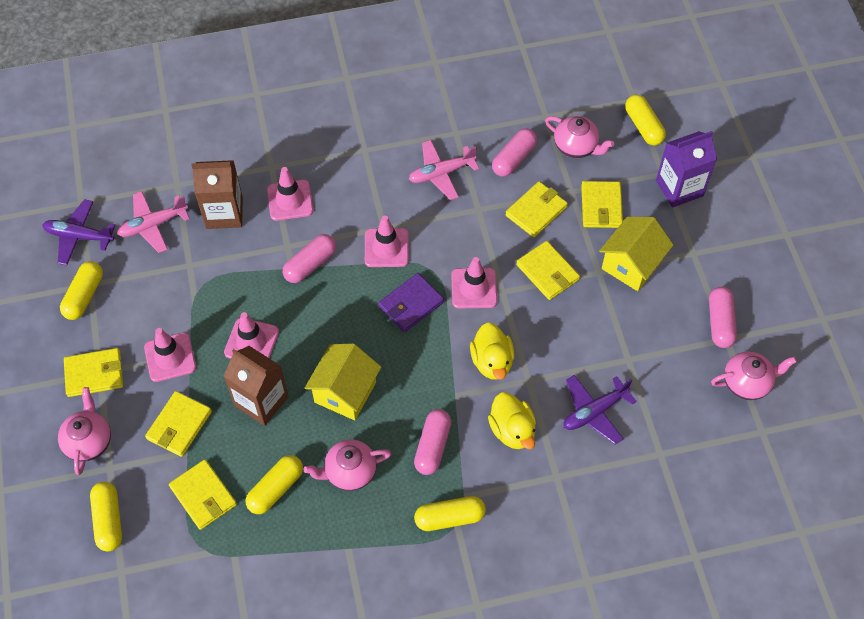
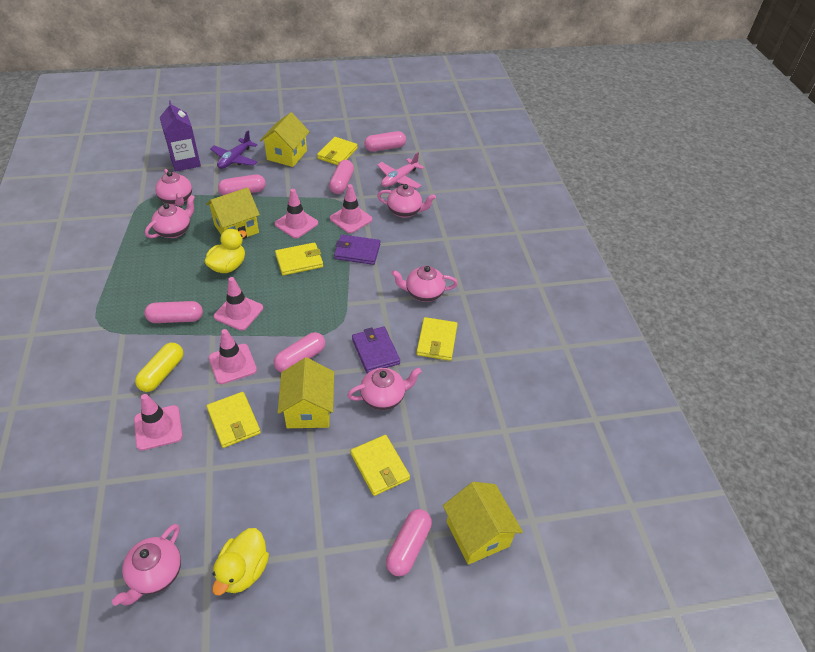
brown carton: [191,160,243,229] [224,346,289,426] = 2 -> none = 0
pink capsule: [283,234,336,283] [414,409,451,475] [492,128,537,177] [709,287,737,348] = 4 -> [144,301,203,323] [218,174,266,195] [274,332,325,372] [329,160,354,194] [364,131,406,152] [386,509,432,576] = 6
pink plane: [117,191,190,253] [409,140,479,200] = 2 -> [377,152,424,189] = 1
pink teapot: [58,387,111,475] [303,439,391,491] [545,116,615,158] [711,351,797,400] = 4 -> [112,524,181,606] [145,195,195,238] [155,169,192,206] [347,367,422,410] [377,184,436,218] [391,266,458,302] = 6
purple plane: [42,199,115,265] [564,375,637,444] = 2 -> [210,131,257,169] = 1
purple wallet: [378,273,444,332] = 1 -> [334,234,380,265] [352,327,400,373] = 2
yellow capsule: [60,261,103,320] [90,482,122,551] [246,455,303,514] [414,496,486,531] [625,95,666,145] = 5 -> [135,343,184,392] = 1
yellow house: [305,343,381,420] [599,217,673,291] = 2 -> [206,187,260,239] [260,112,310,167] [277,357,334,428] [443,482,523,565] = 4
yellow wallet: [64,348,123,397] [145,391,212,457] [169,460,237,530] [505,181,568,237] [516,241,580,300] [581,181,623,228] = 6 -> [207,392,261,448] [275,243,323,276] [317,137,358,165] [351,435,410,496] [416,317,457,361] = 5

